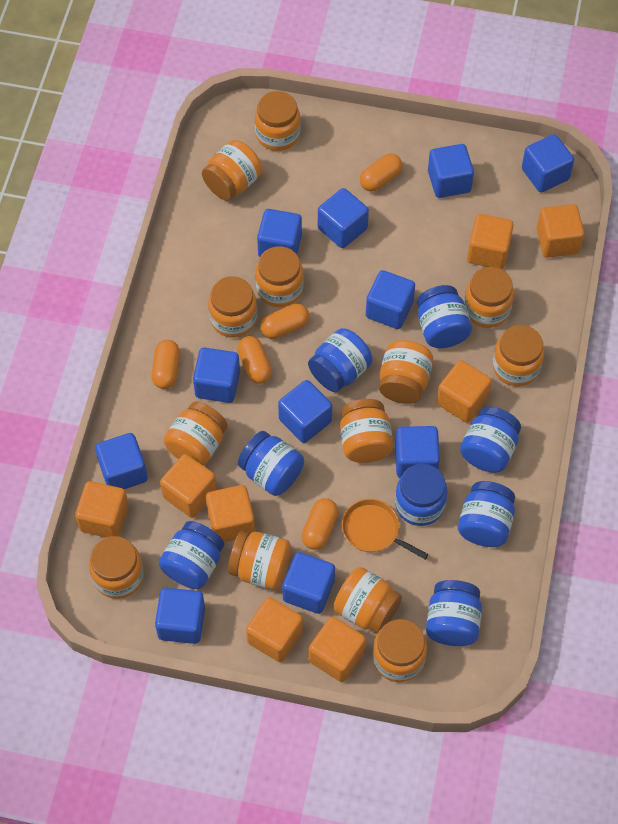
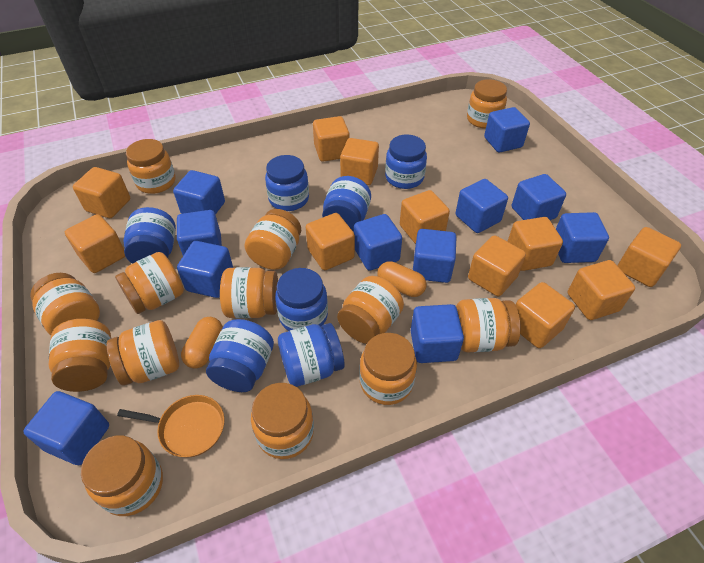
blue jar: [159,521,224,589] [238,431,304,496] [308,328,372,392] [395,464,447,526] [417,285,472,348] [426,580,482,646] [458,481,515,547] [460,407,521,473] = 8 -> [123,207,176,264] [206,319,274,392] [265,155,309,211] [275,268,328,331] [278,323,345,387] [322,176,371,232] [385,135,427,189] = 7
orange capsule: [151,340,180,389] [237,336,272,384] [260,303,309,339] [302,498,338,550] [360,153,403,192] = 5 -> [181,317,223,369] [377,261,426,297] = 2
orange cube: [75,481,129,538] [160,454,217,518] [206,485,255,542] [246,597,303,662] [309,616,366,682] [436,360,492,423] [467,214,514,269] [537,204,584,258] = 8 -> [65,214,125,273] [73,167,130,218] [306,213,355,270] [313,116,349,162] [340,138,379,185] [400,190,450,244] [468,235,526,297] [507,217,563,271] [516,282,575,348] [568,260,635,320] [617,227,681,287] = 11

